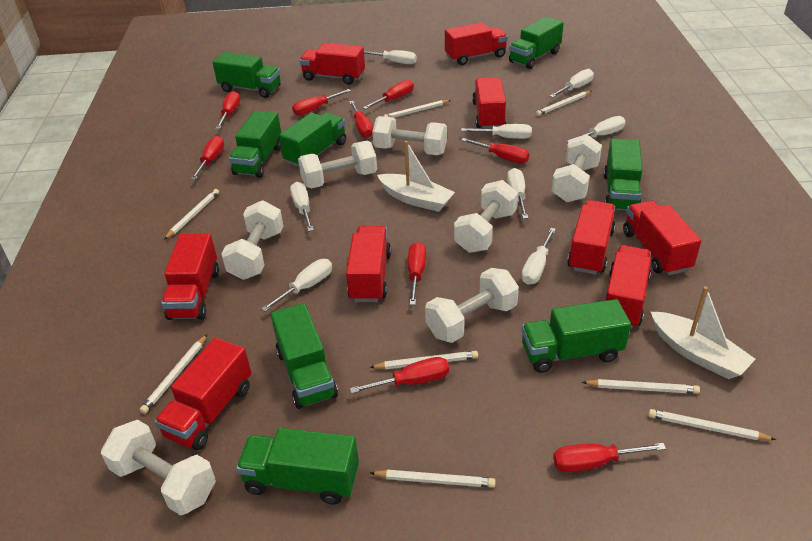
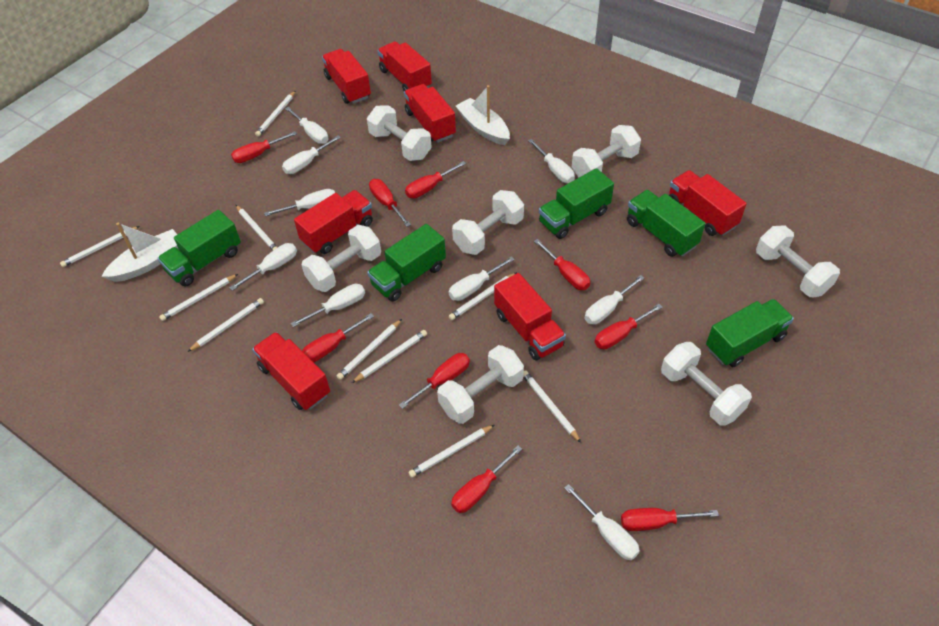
green truck: [212,52,281,98] [229,111,281,178] [236,428,359,505] [271,303,338,409] [279,112,346,167] [509,16,564,69] [521,299,631,373] [604,139,642,210] = 8 -> [157,210,241,287] [367,224,446,302] [539,168,614,239] [627,190,705,257] [706,299,794,367] = 5
red truck: [154,338,251,450] [161,233,219,320] [299,43,365,85] [346,226,391,302] [445,22,508,65] [472,77,506,129] [567,200,615,275] [606,245,651,329] [623,200,701,275] = 9 -> [252,332,330,410] [294,190,373,254] [322,49,371,104] [377,41,432,91] [404,84,456,143] [494,273,566,361] [669,170,747,236] = 7
white pencil: [140,335,207,414] [164,189,219,240] [370,351,478,369] [370,470,495,488] [383,100,451,118] [536,91,591,116] [582,379,700,394] [648,409,776,440] = 8 -> [60,226,139,267] [159,274,238,321] [187,298,264,352] [236,205,278,251] [255,91,295,137] [336,319,402,380] [352,330,427,383] [408,425,494,478] [449,272,517,320] [523,370,581,443] = 10
white screwdriver: [261,259,332,312] [290,182,314,231] [364,50,417,64] [461,124,532,139] [507,168,528,219] [521,228,556,285] [550,69,594,98] [566,116,625,142] = 8 -> [229,243,297,291] [264,189,335,216] [282,135,341,174] [285,107,328,144] [291,284,365,327] [449,256,515,301] [528,139,575,183] [564,484,640,560] [585,275,644,325] = 9

